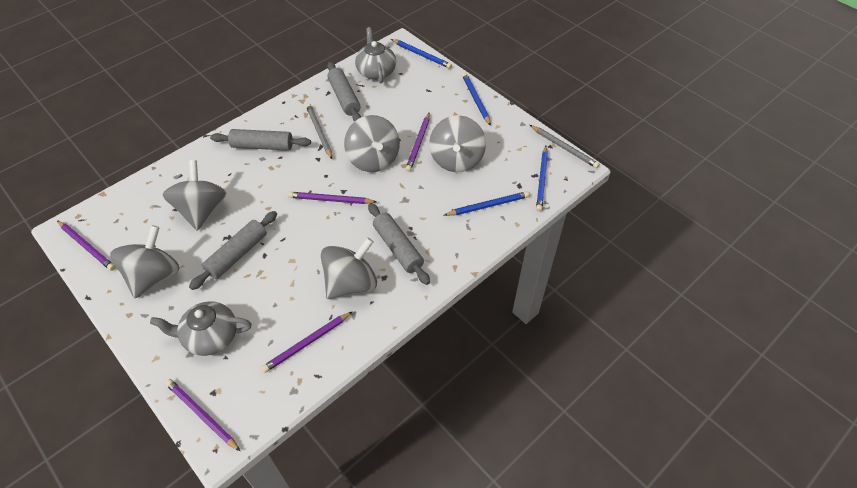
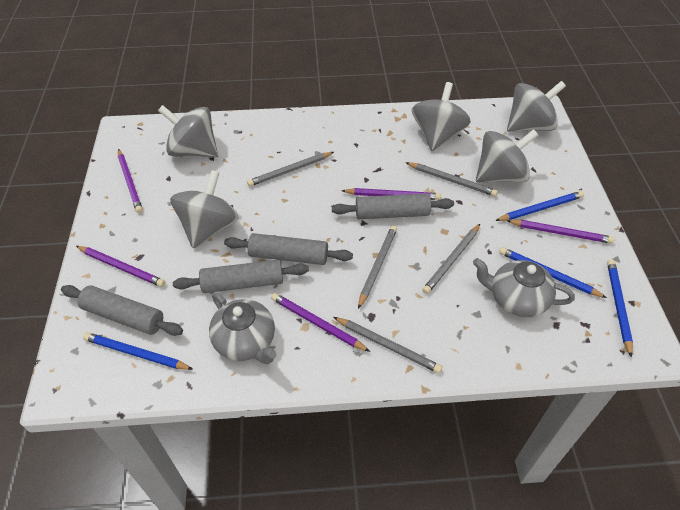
grey pencil: [306,104,332,159] [530,125,600,168] = 2 -> [247,152,334,187] [334,317,442,373] [358,226,397,309] [405,162,498,197] [422,224,480,294] = 5

